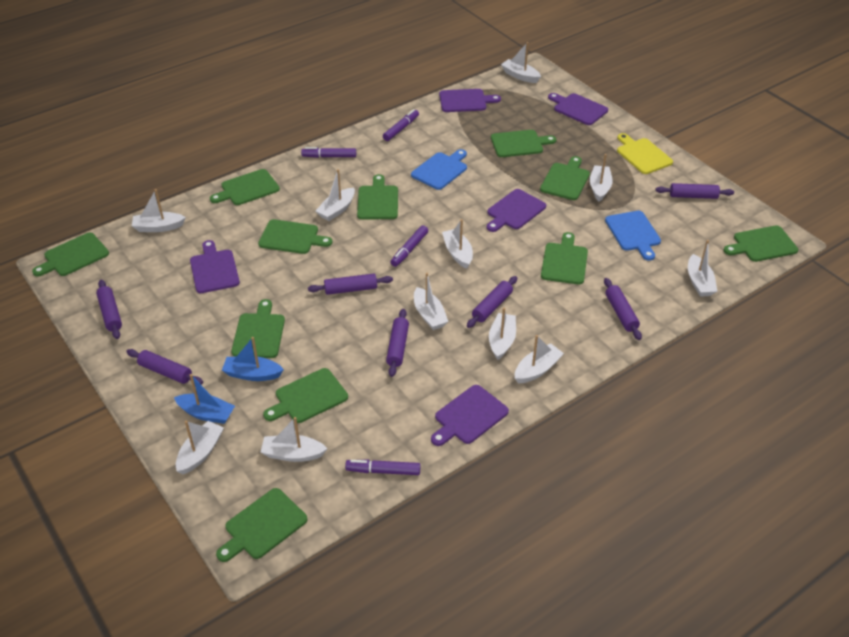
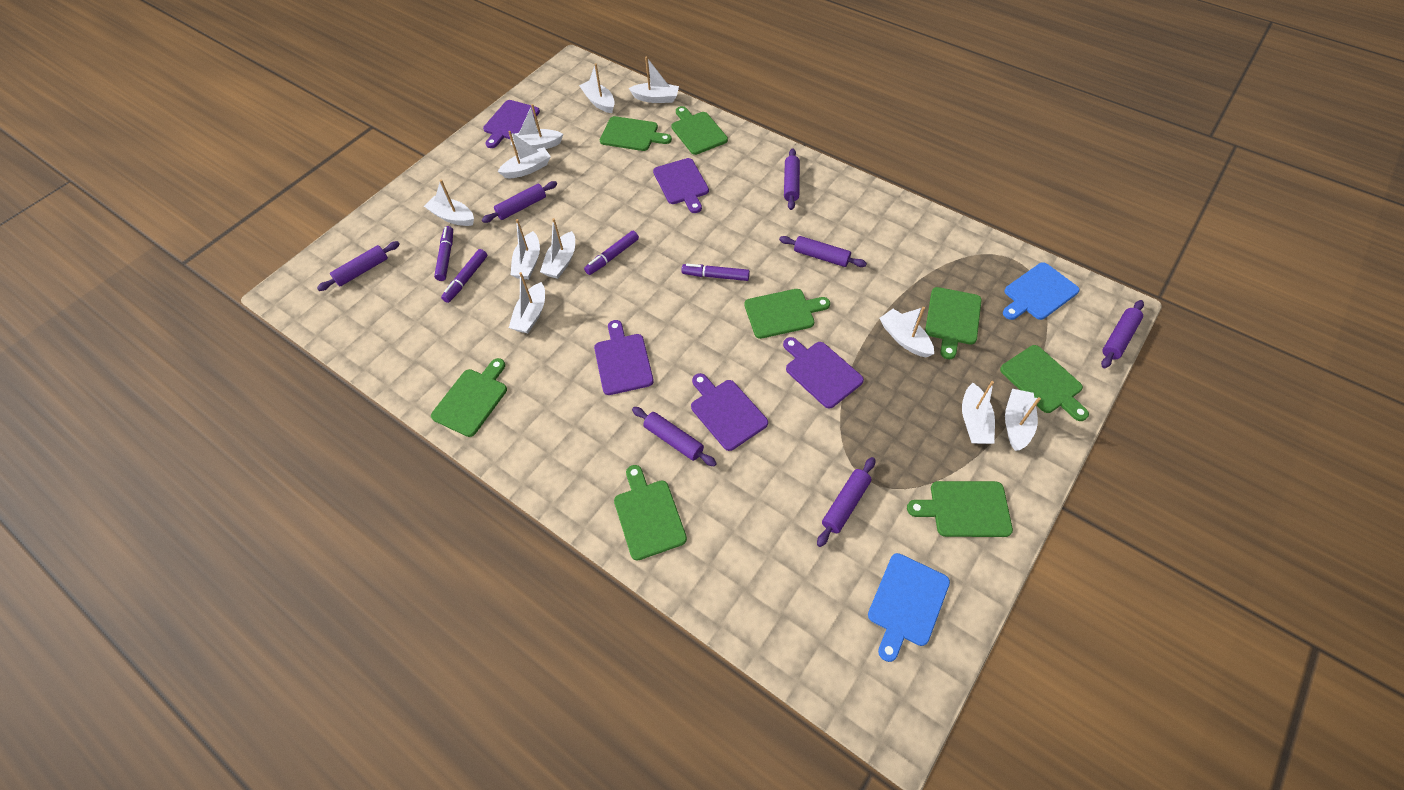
blue boat: [174,374,235,424] [222,337,284,381] = 2 -> none = 0
green cutting board: [32,233,109,277] [210,169,280,205] [216,488,307,562] [231,299,285,358] [258,219,332,254] [263,368,348,423] [357,174,398,219] [491,130,556,157] [540,156,590,200] [541,232,588,284] [723,225,798,262] = 11 -> [431,358,507,437] [600,116,672,151] [614,465,687,561] [671,106,728,155] [744,289,830,339] [907,481,1013,537] [925,287,982,359] [1000,345,1089,421] = 8
yellow cutting board: [617,133,673,174] = 1 -> none = 0

